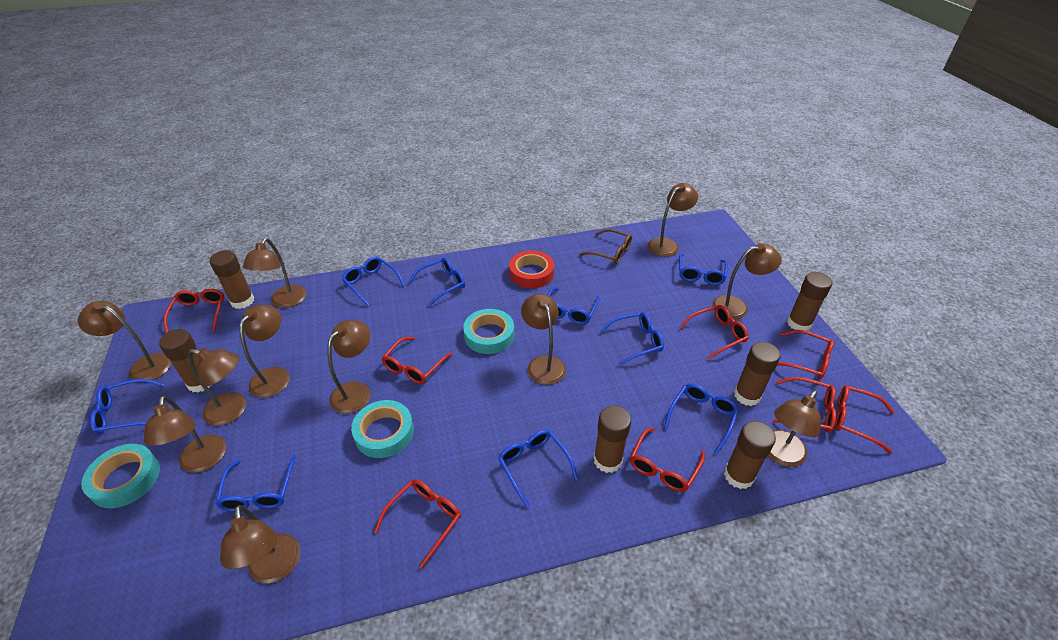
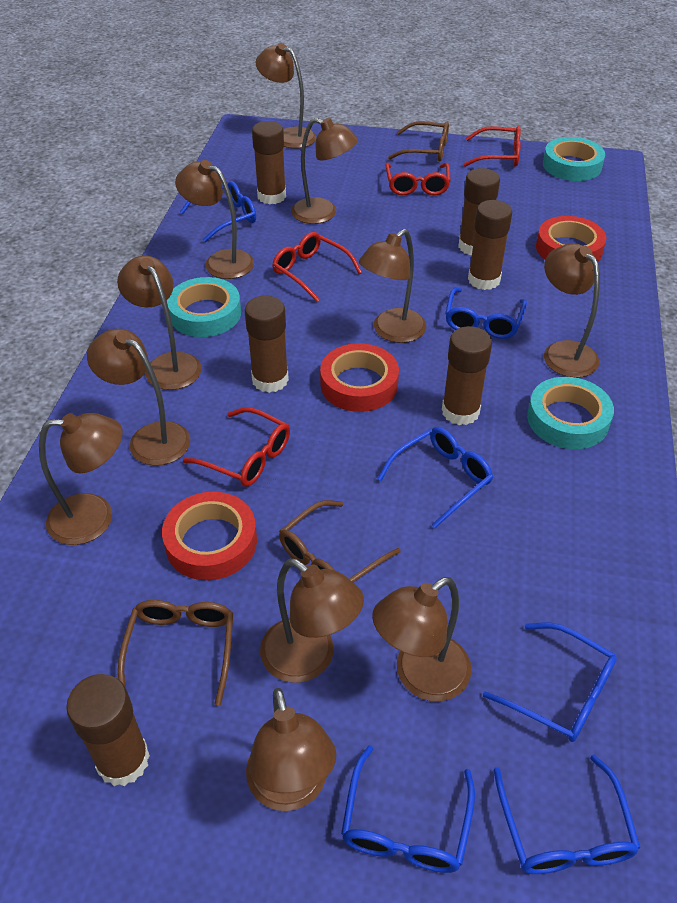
blue glasses: [90,379,164,435] [215,455,296,512] [342,257,405,306] [408,257,465,306] [498,430,578,508] [548,287,600,325] [600,312,664,365] [664,383,739,454] [679,254,728,285] = 9 -> [180,181,256,242] [341,745,475,873] [377,427,493,528] [445,287,527,339] [483,623,617,742] [493,755,640,874] = 6
brown glasses: [579,229,632,264] = 1 -> [118,600,233,706] [279,500,400,582] [388,121,449,161] = 3
red glasses: [164,289,225,333] [374,479,461,569] [381,337,452,384] [630,427,705,492] [679,305,749,359] [773,377,836,433] [777,330,834,379] [834,385,895,454] = 8 -> [183,407,290,487] [272,232,362,302] [386,163,451,195] [463,126,521,167] = 4
red tape: [509,250,554,288] = 1 -> [162,492,257,580] [320,343,399,412] [536,216,606,262] = 3

